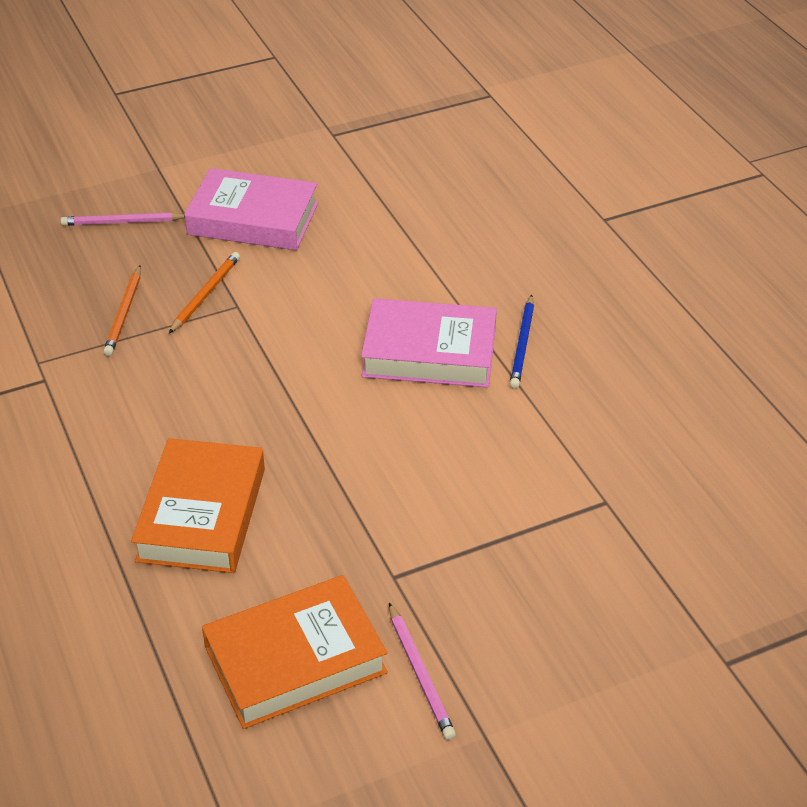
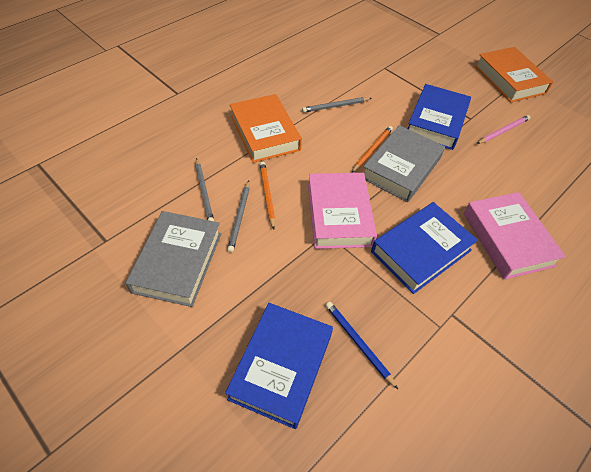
blue book: none = 0 -> [225,303,333,429] [371,202,478,294] [408,84,471,150] = 3
grey book: none = 0 -> [126,211,221,307] [363,125,445,202] = 2
grey pencil: none = 0 -> [195,158,214,221] [227,180,250,253] [302,97,372,113] = 3
pink pencil: [60,212,185,226] [389,603,456,740] = 2 -> [477,115,531,144] = 1

